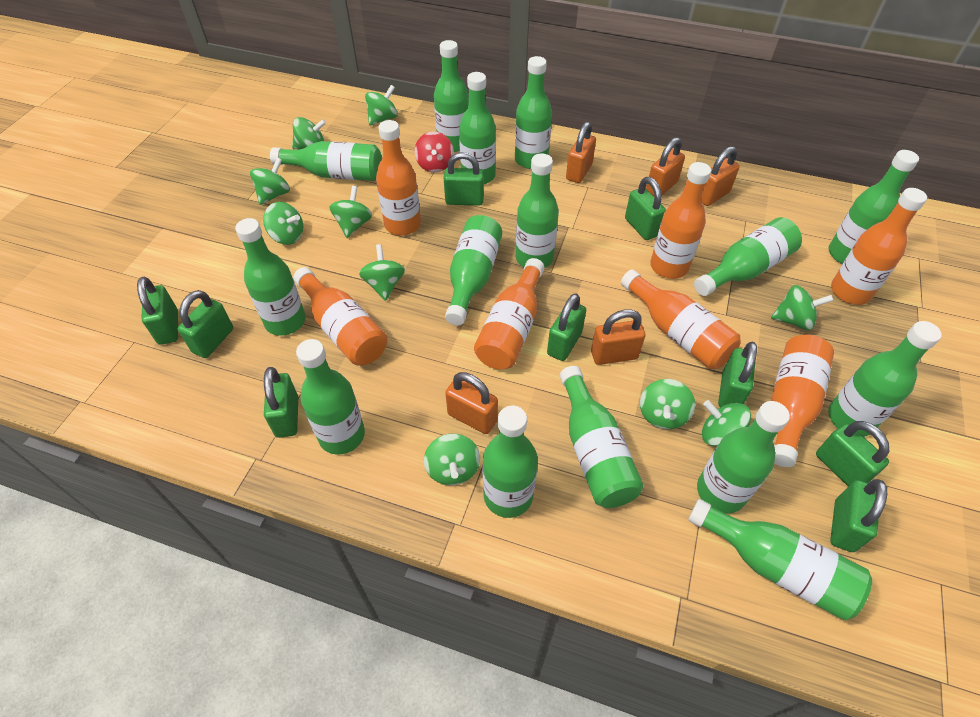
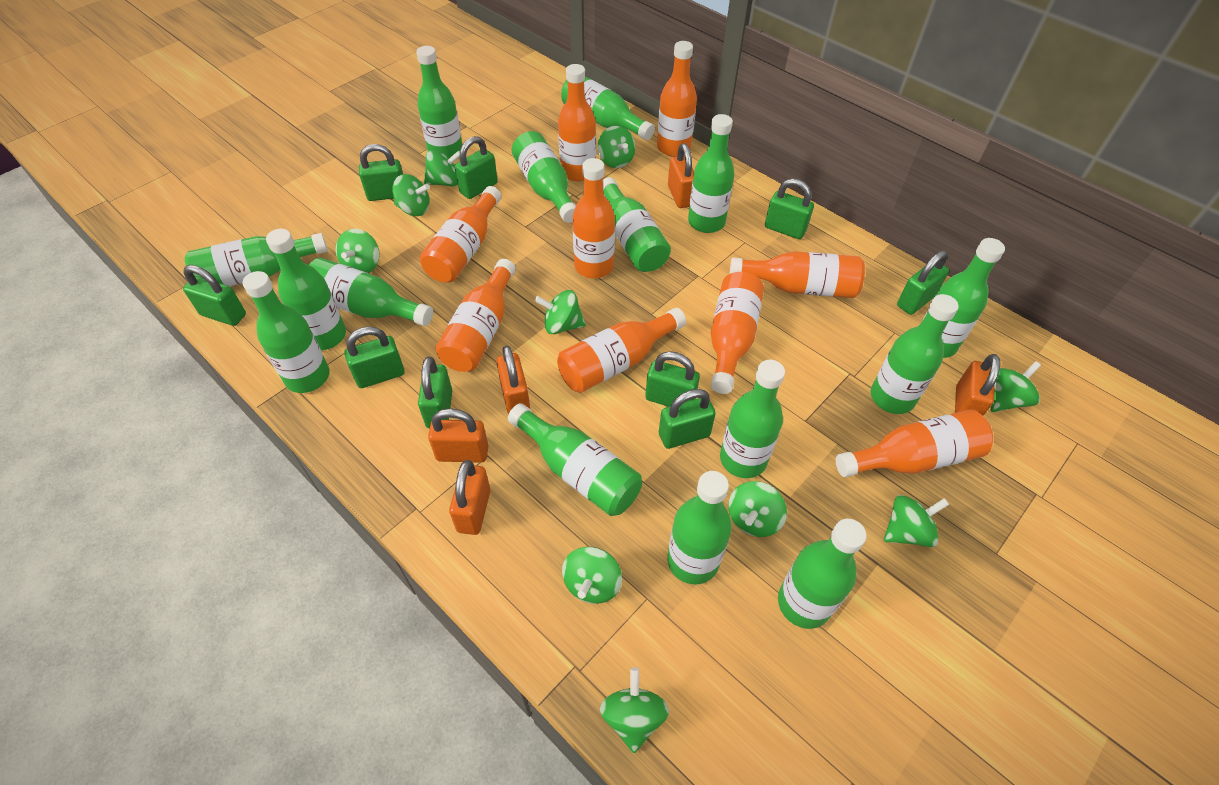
orange bottle: [293,267,387,366] [376,120,421,236] [474,258,544,369] [621,269,741,369] [650,162,711,279] [771,334,834,467] [831,188,927,305] = 7 -> [420,186,501,283] [436,259,516,372] [557,308,686,393] [558,64,596,181] [573,158,615,278] [657,41,697,157] [711,272,764,394] [730,251,865,298] [836,409,993,477] = 9
red spinning top: [415,131,454,173] = 1 -> none = 0

